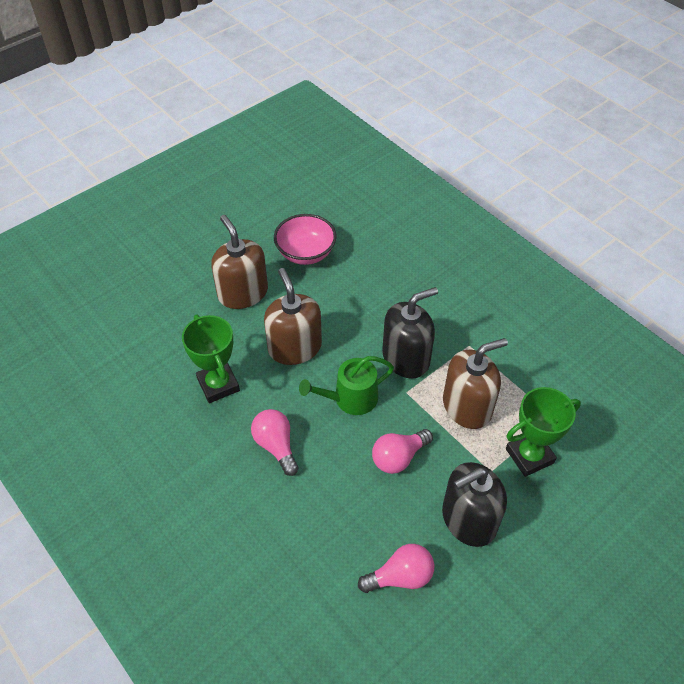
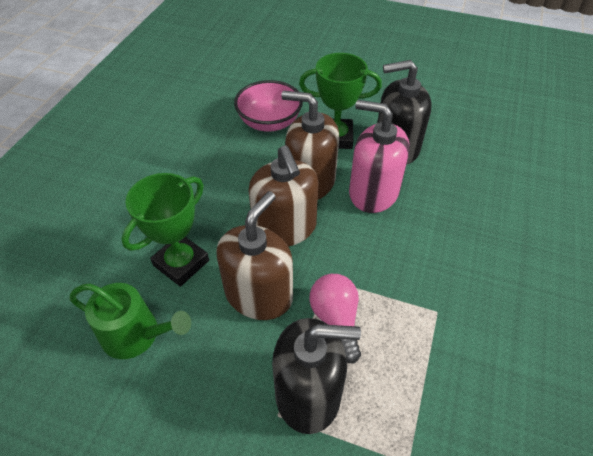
pink light bulb: [251,409,299,476] [358,544,434,593] [372,429,433,474] = 3 -> [309,274,361,364] = 1
pink soap dispenser: none = 0 -> [349,100,410,213] = 1

